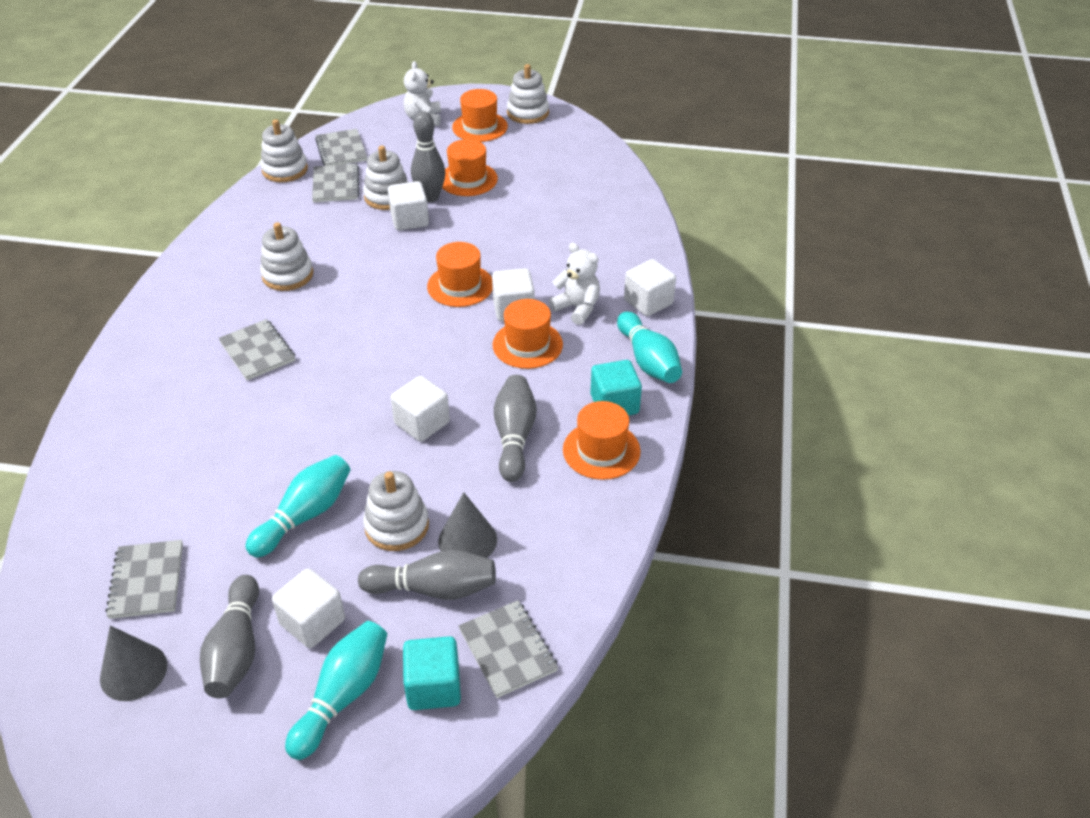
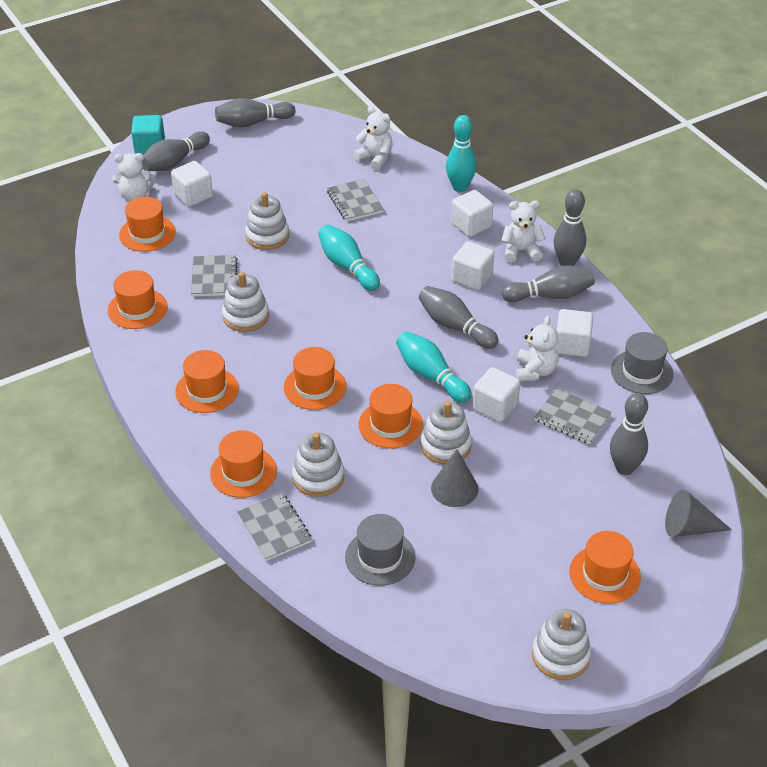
grey bowling pin: [200,575,259,698] [358,550,496,600] [411,111,445,202] [494,375,537,482] = 4 -> [142,131,210,171] [215,98,295,128] [419,286,499,349] [501,265,595,302] [553,189,586,266] [610,393,648,475] = 6
grey hat: none = 0 -> [345,514,416,586] [611,332,674,394] = 2
grey notebook: [105,540,183,619] [218,319,295,380] [312,164,359,202] [315,129,367,166] [459,600,558,698] = 5 -> [191,255,238,297] [237,493,312,561] [327,179,384,222] [534,388,612,444] = 4
orange hat: [427,242,493,307] [442,139,498,196] [452,89,508,142] [493,299,563,369] [563,401,641,480] = 5 -> [108,270,167,329] [119,197,176,252] [175,350,239,413] [210,430,277,498] [284,347,347,410] [359,384,423,448] [569,531,641,604] = 7
turquoise cube: [403,636,461,710] [590,360,642,416] = 2 -> [131,115,165,154] = 1
white teddy bear: [403,61,441,126] [549,243,600,325] = 2 -> [112,153,155,202] [353,106,393,170] [501,200,546,262] [516,316,559,382] = 4

